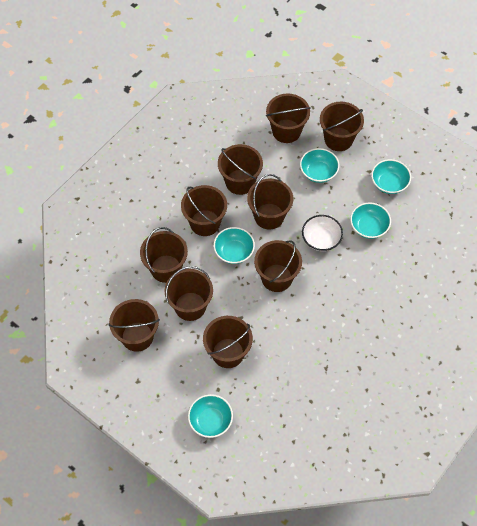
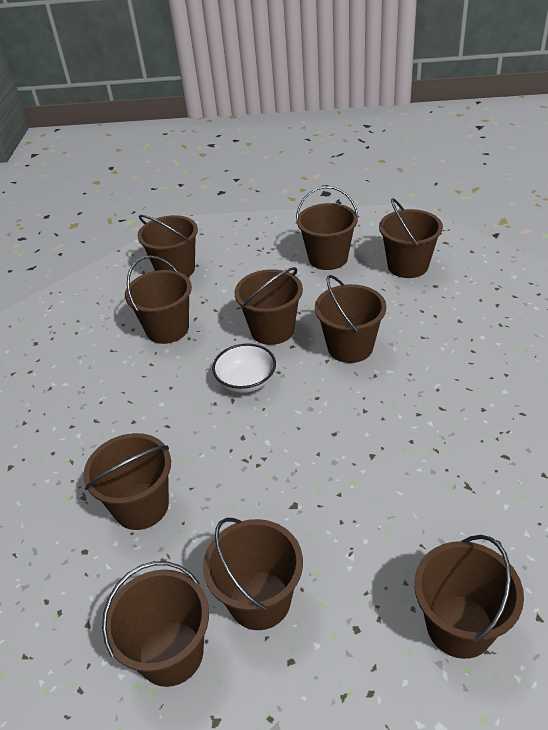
turquoise bowl: [188,394,233,438] [213,227,255,264] [300,148,340,183] [350,202,391,239] [371,159,411,194] = 5 -> none = 0

